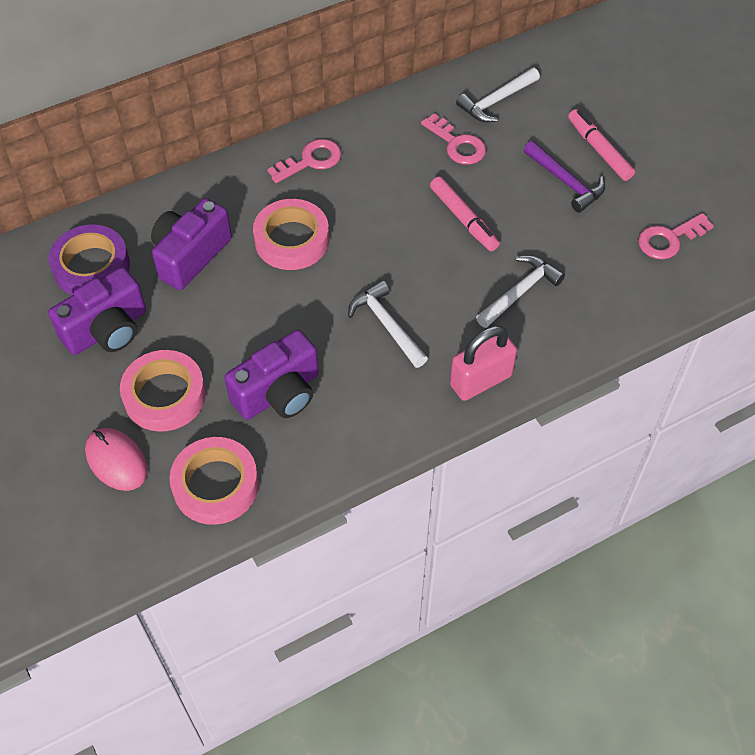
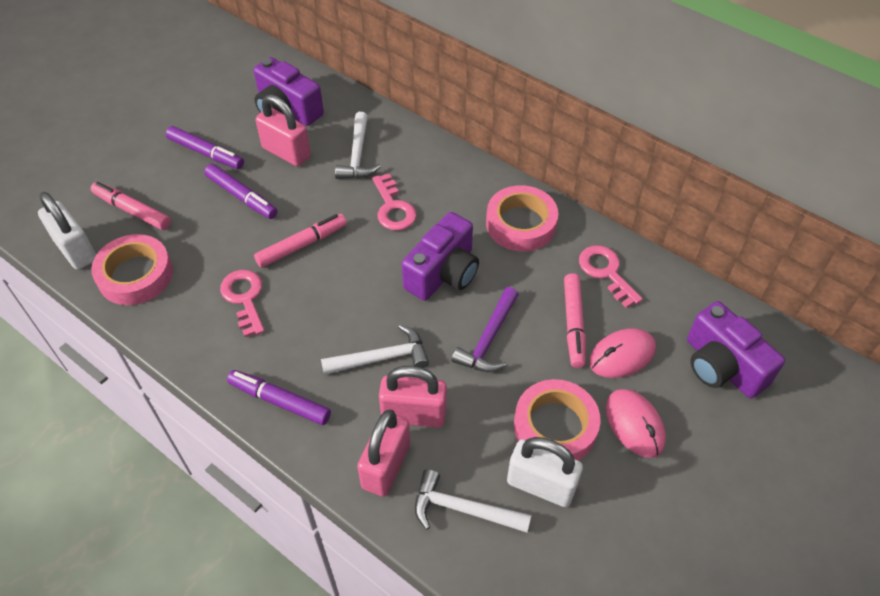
pink marker: [430,177,500,251] [568,109,635,181] = 2 -> [91,182,171,230] [254,214,347,268] [564,273,586,368] = 3
pink mouse: [85,428,148,491] = 1 -> [589,328,656,378] [606,389,666,458] = 2
pink padlock: [450,326,517,401] = 1 -> [255,94,311,166] [357,409,410,497] [379,366,447,428] = 3
purple marker: none = 0 -> [166,126,244,169] [204,164,278,219] [227,370,331,425] = 3
purple tape: [49,225,130,295] = 1 -> none = 0
white padlock: none = 0 -> [38,192,96,270] [507,437,583,507] = 2

